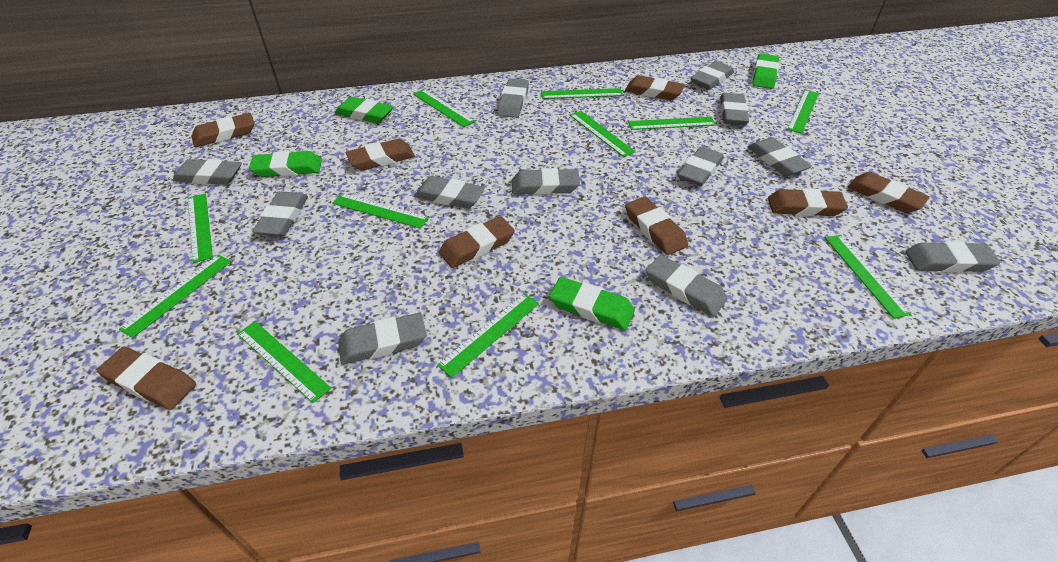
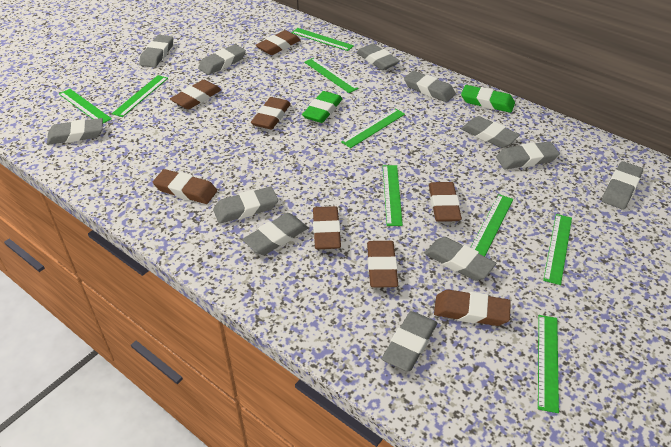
green eraser: [249,151,322,177] [335,97,394,123] [549,277,635,330] [752,53,779,89] = 4 -> [302,91,342,123] [461,85,515,113] = 2
green ruler: [119,254,232,338] [188,193,213,263] [237,321,331,403] [332,193,429,229] [413,89,475,127] [437,293,539,378] [541,88,623,99] [570,111,636,157] [628,117,716,130] [787,90,819,134] [825,235,911,319] = 11 -> [59,89,112,123] [112,75,168,117] [292,28,354,51] [304,58,359,93] [341,108,405,148] [383,165,403,226] [471,194,513,256] [538,315,559,413] [543,214,572,285] = 9

